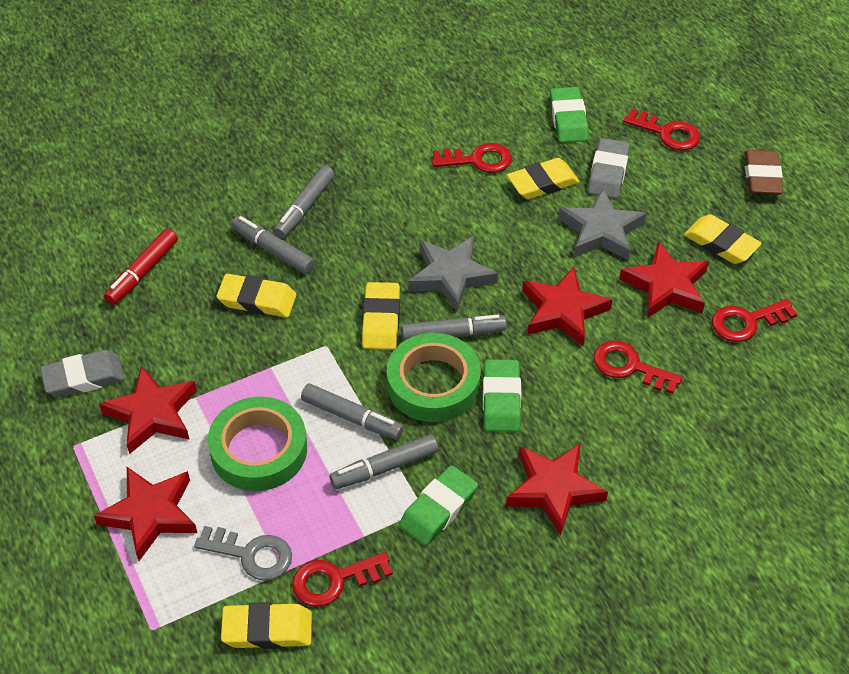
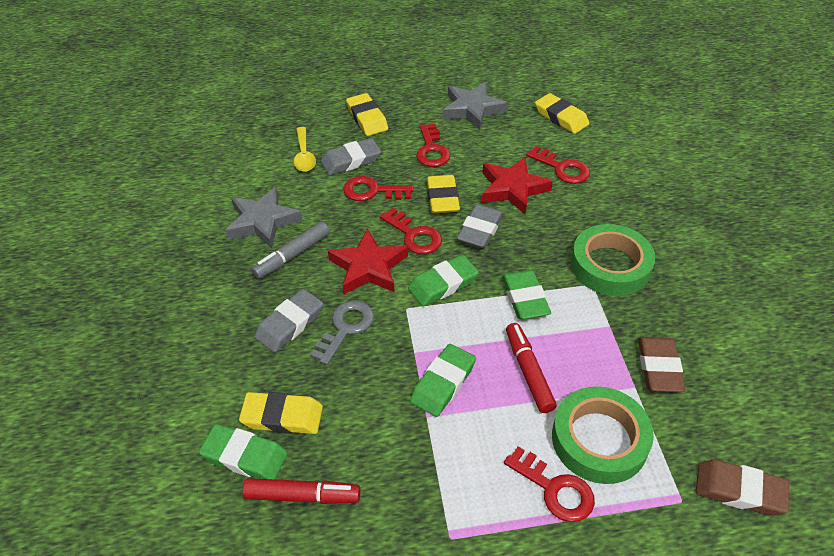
brown eraser: [744,150,783,195] = 1 -> [638,337,685,392] [696,460,789,516] = 2
green eraser: [399,465,478,546] [483,359,521,432] [550,87,589,143] = 3 -> [199,424,288,479] [408,255,479,306] [410,344,476,417] [502,270,551,319] = 4
grey eraser: [40,350,125,397] [588,138,630,199] = 2 -> [254,289,323,353] [321,138,381,175] [457,204,504,248] = 3
grey marker: [232,216,315,274] [273,166,335,239] [301,383,404,440] [330,434,438,489] [401,315,507,342] = 5 -> [252,222,330,279] = 1
red marker: [104,229,178,305] = 1 -> [242,478,360,504] [506,323,557,413] = 2
red star: [94,467,197,561] [99,366,197,454] [506,443,608,535] [522,267,612,346] [619,242,709,318] = 5 -> [328,228,408,294] [482,157,553,215] = 2
yellow eraser: [216,274,296,317] [221,602,312,649] [362,282,400,350] [507,158,580,199] [684,214,762,264] = 5 -> [239,392,323,434] [346,93,388,136] [427,175,460,213] [535,93,589,134] = 4
yellow spoon: none = 0 -> [294,127,316,172] = 1

